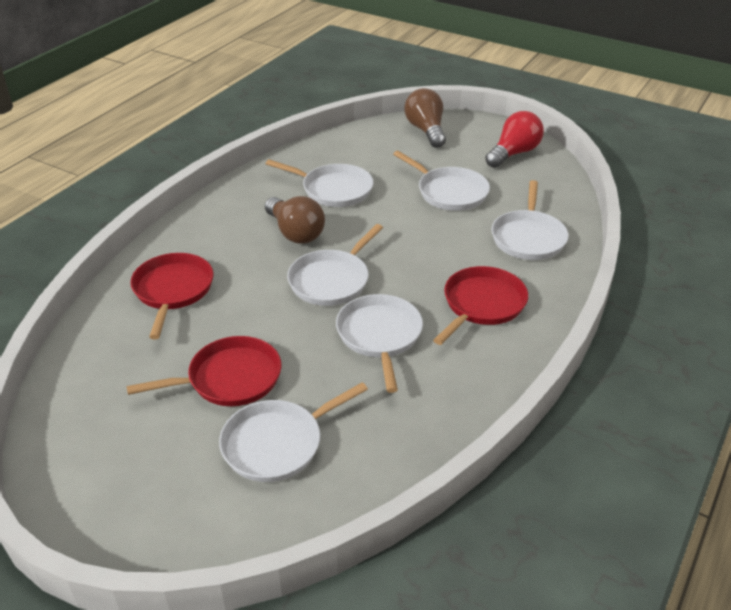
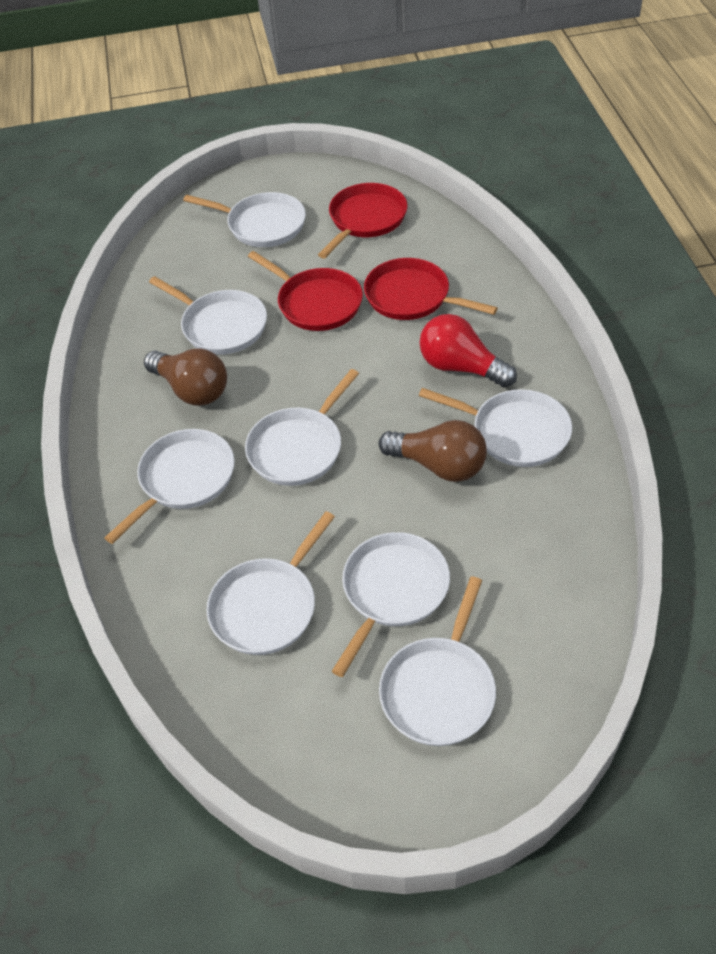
white pan: [219,382,368,482] [266,159,373,207] [287,224,383,306] [336,294,423,393] [393,151,490,211] [492,180,569,260] = 6 -> [105,429,235,544] [149,276,267,355] [183,192,306,247] [206,511,335,655] [245,369,359,486] [332,532,450,677] [379,576,496,746] [419,388,572,467] = 8

